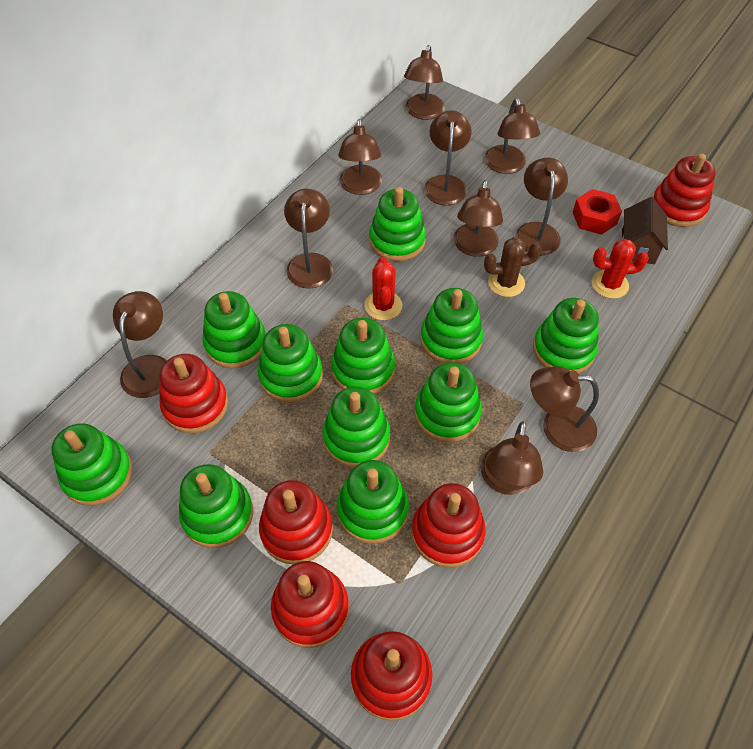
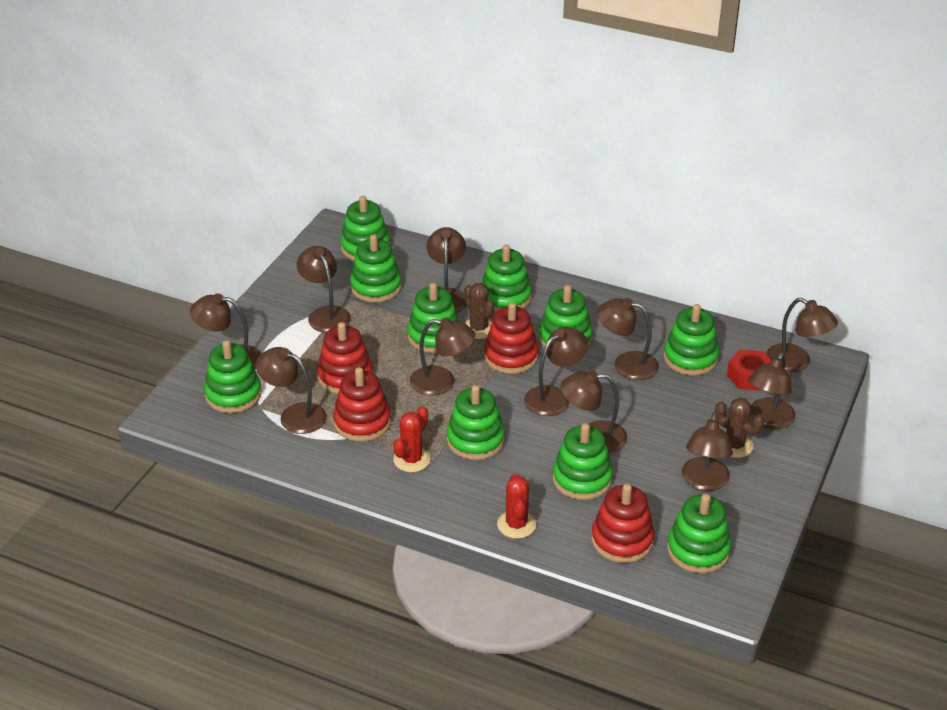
brown cactus: [484,237,542,297] = 1 -> [464,283,495,339] [715,398,764,458] = 2
brown house: [622,197,668,264] = 1 -> none = 0
brown lamp: [113,291,167,398] [284,189,333,289] [338,119,382,195] [404,45,445,120] [424,110,472,205] [454,180,503,257] [480,421,543,495] [484,98,540,174] [515,157,568,255] [530,366,599,452] = 10 -> [190,293,262,369] [256,347,327,434] [297,246,351,333] [410,318,475,396] [426,227,466,313] [524,327,588,416] [561,370,627,453] [597,298,659,380] [682,412,733,491] [748,352,795,429] [766,298,838,372] = 11
green stacking toy: [52,423,132,506] [179,464,253,548] [202,291,266,368] [258,324,323,403] [322,387,390,467] [331,317,395,394] [337,460,409,544] [369,187,426,261] [415,362,482,442] [420,288,483,364] [533,298,599,373] = 11 -> [204,340,262,413] [340,196,390,261] [350,234,402,303] [407,283,459,353] [447,385,505,460] [482,245,532,312] [539,285,593,348] [552,423,613,500] [663,304,719,375] [667,494,731,573] = 10
red stacking toy: [159,354,228,433] [259,480,333,564] [271,561,349,648] [351,631,432,721] [412,483,486,568] [653,153,716,227] = 6 -> [317,322,373,394] [333,367,391,442] [484,303,539,374] [591,484,655,563] = 4

